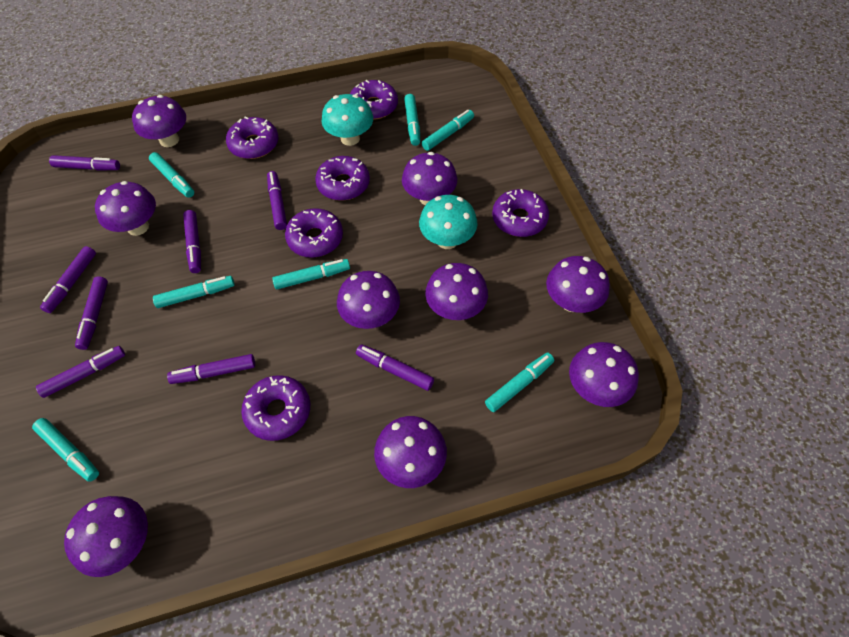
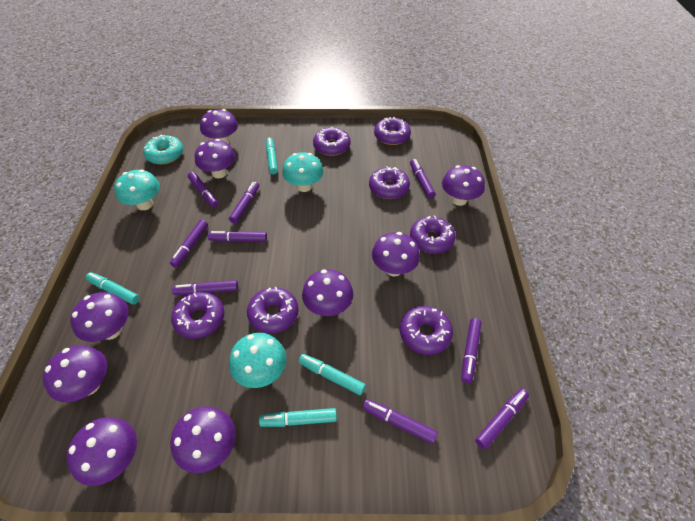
purple donut: [226,116,279,159] [241,375,310,441] [285,208,343,258] [315,156,370,201] [350,80,398,119] [492,189,549,237] = 6 -> [171,292,224,339] [247,287,298,333] [313,127,351,156] [369,166,410,199] [374,117,411,145] [400,306,453,355] [410,215,455,254] = 7
purple marker: [36,346,125,398] [40,246,96,313] [49,155,120,171] [75,276,108,350] [167,354,255,384] [183,210,201,273] [267,171,287,230] [356,345,434,391] = 8 -> [170,220,208,268] [172,280,238,295] [188,172,218,207] [208,231,267,242] [229,181,259,224] [362,399,437,444] [410,159,436,198] [461,318,482,383] [475,388,529,450] = 9
turquoise donut: none = 0 -> [143,135,183,165] = 1
turquoise marker: [32,418,99,482] [149,152,194,198] [153,276,235,308] [272,259,350,289] [404,94,420,146] [422,110,474,151] [485,353,554,412] = 7 -> [86,272,140,305] [259,408,337,427] [266,138,278,174] [299,354,366,395] = 4
turquoise mushroom: [321,94,373,146] [419,195,477,249] = 2 -> [114,169,160,210] [229,333,286,388] [282,152,324,192] = 3

